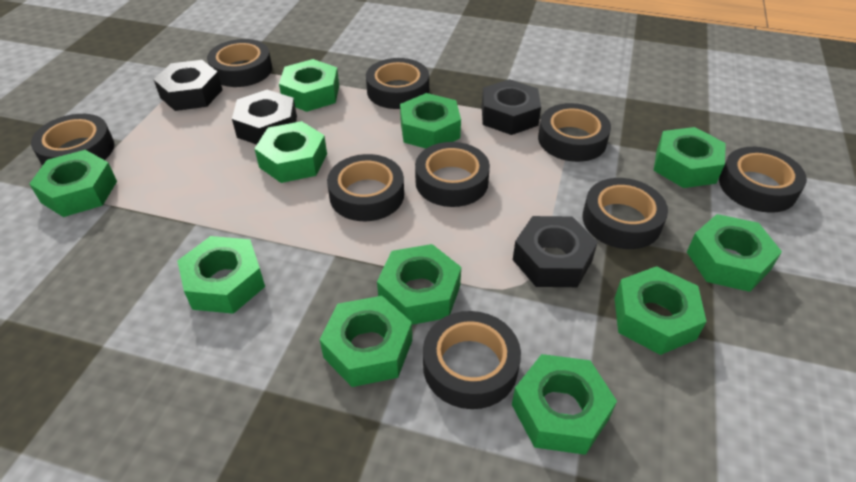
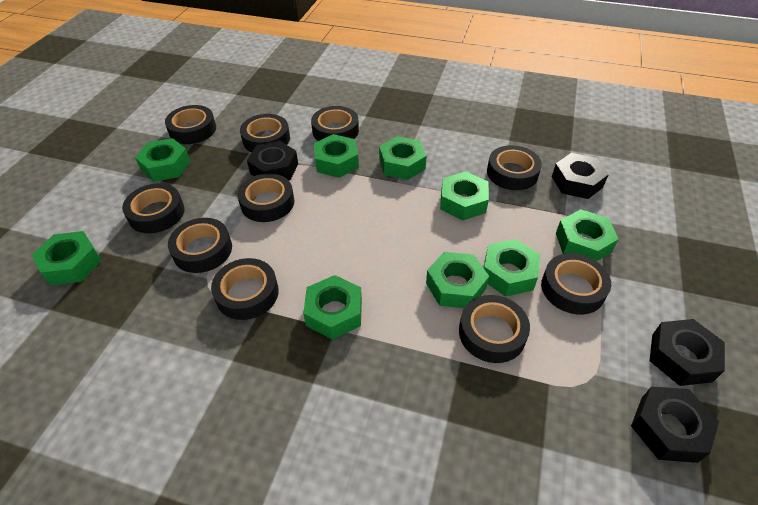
black tape: [31,114,114,166] [207,39,272,87] [327,154,404,221] [366,58,429,109] [415,142,490,207] [423,311,521,409] [538,103,611,162] [583,178,668,249] [719,147,807,213] = 9 -> [122,183,185,233] [165,105,216,144] [168,218,232,273] [211,258,279,320] [237,173,294,222] [240,114,290,152] [311,106,359,141] [459,295,530,363] [487,145,542,190] [541,253,611,315] = 10
green nut: [29,150,117,217] [177,236,265,314] [254,121,327,183] [279,59,339,112] [320,296,412,387] [377,244,461,325] [400,93,461,148] [512,354,617,455] [614,266,707,355] [653,127,726,188] [687,214,782,292] = 11 -> [32,231,101,286] [135,138,191,182] [303,275,362,340] [313,134,359,178] [379,136,427,180] [426,252,489,308] [440,171,489,220] [484,239,540,297] [556,209,618,261] = 9

